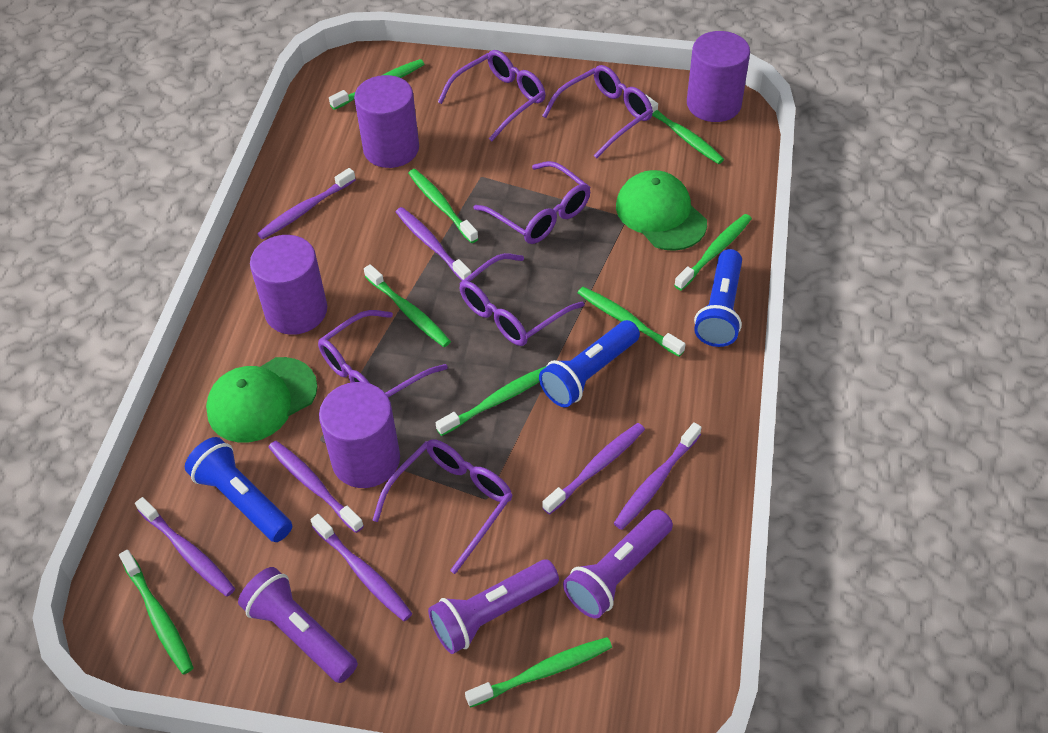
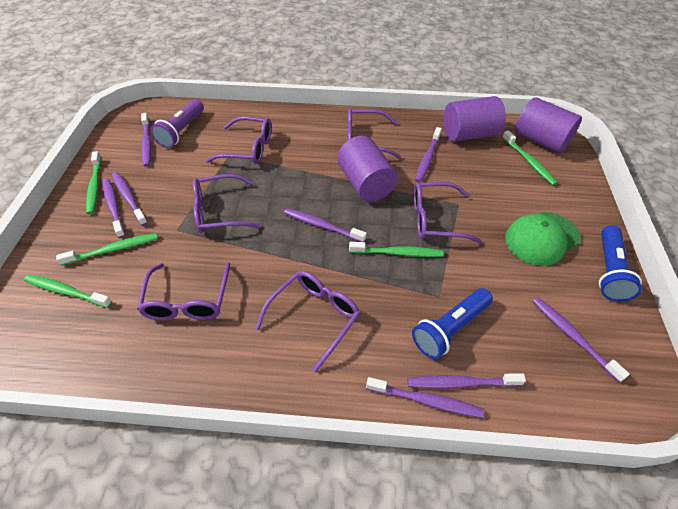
blue flashlight: [185,437,292,542] [539,320,640,407] [694,249,742,347] = 3 -> [412,288,493,359] [599,225,642,302] = 2
green cap: [206,357,318,442] [616,170,707,251] = 2 -> [505,212,581,266] = 1
green toothbrush: [119,550,194,674] [329,59,424,110] [364,264,451,347] [408,169,479,243] [436,366,546,436] [465,637,612,708] [578,287,685,357] [646,95,724,164] [674,214,752,291] = 9 -> [24,274,112,308] [56,233,158,266] [86,151,101,214] [349,242,444,257] [502,130,558,185] = 5
purple cylinder: [250,235,327,335] [319,382,400,488] [354,75,419,168] [687,31,750,122] = 4 -> [337,136,398,202] [444,96,506,142] [515,97,582,153] = 3
purple flashlight: [238,567,358,683] [428,560,559,654] [563,509,673,618] = 3 -> [150,99,204,148] = 1
purple toothbrush: [135,497,235,597] [257,168,356,239] [268,441,364,533] [310,514,413,621] [396,207,471,281] [542,423,645,515] [614,422,702,530] = 7 -> [102,179,125,238] [112,172,148,226] [141,113,151,167] [284,208,367,242] [366,377,484,418] [407,373,526,389] [415,127,442,182] [532,297,630,382] = 8

